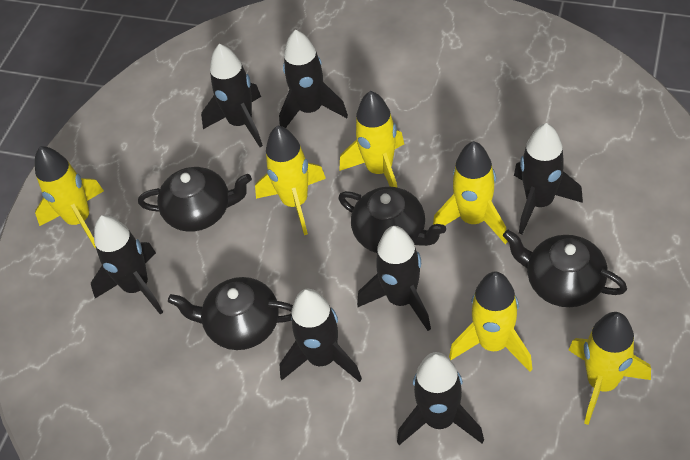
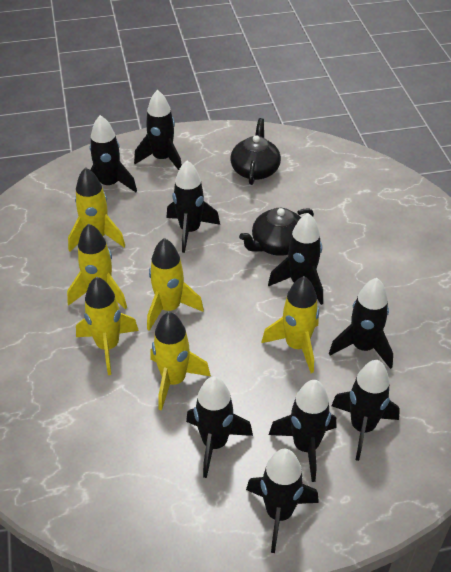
black rocket: [91,215,163,315] [201,44,263,147] [279,29,348,128] [279,289,362,382] [357,226,431,331] [397,352,484,445] [514,123,583,234] = 7 -> [90,115,137,192] [134,90,182,170] [167,160,220,253] [186,376,253,478] [246,449,319,553] [268,213,323,305] [269,380,336,482] [329,278,393,369] [332,360,400,461] = 9
black teapot: [138,167,252,231] [168,277,293,350] [338,187,446,253] [503,230,627,307] = 4 -> [230,118,281,185] [239,208,314,256] = 2

